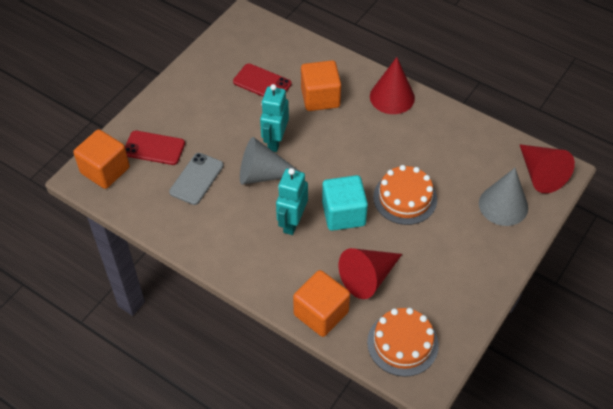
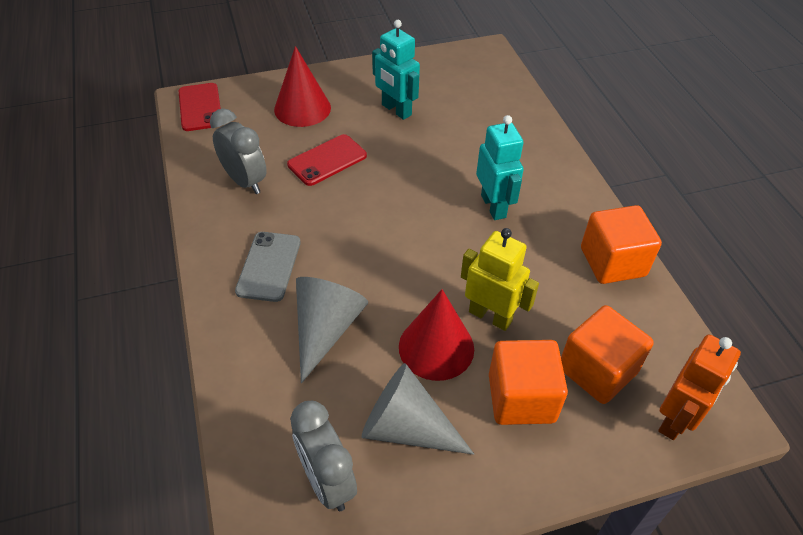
grey clock: none = 0 -> [210,109,267,194] [290,401,357,511] = 2
orange cake: [367,308,439,377] [373,165,437,225] = 2 -> none = 0
orange robot: none = 0 -> [658,334,741,440] = 1
red cone: [339,248,402,299] [370,57,415,114] [519,144,575,193] = 3 -> [274,46,331,127] [399,289,474,381] = 2
turquoise cube: [322,175,368,231] = 1 -> none = 0
yellow robot: none = 0 -> [461,228,539,331] = 1

